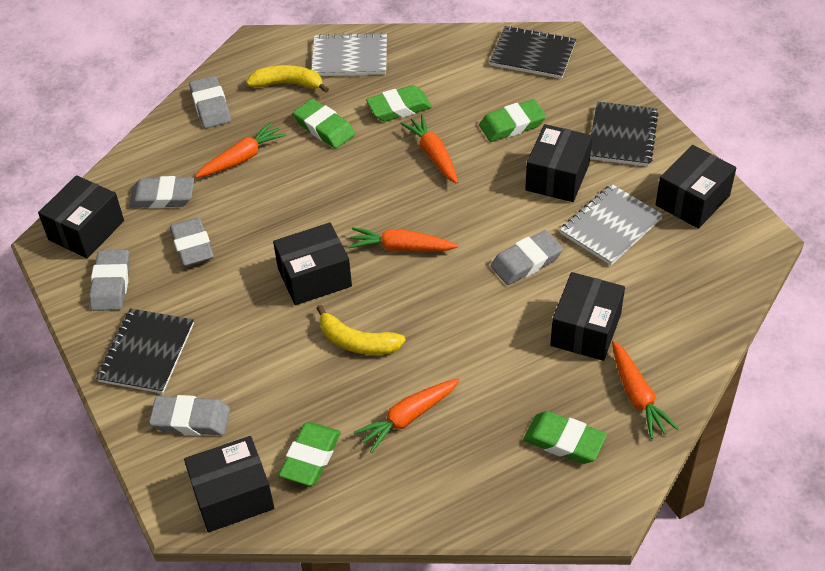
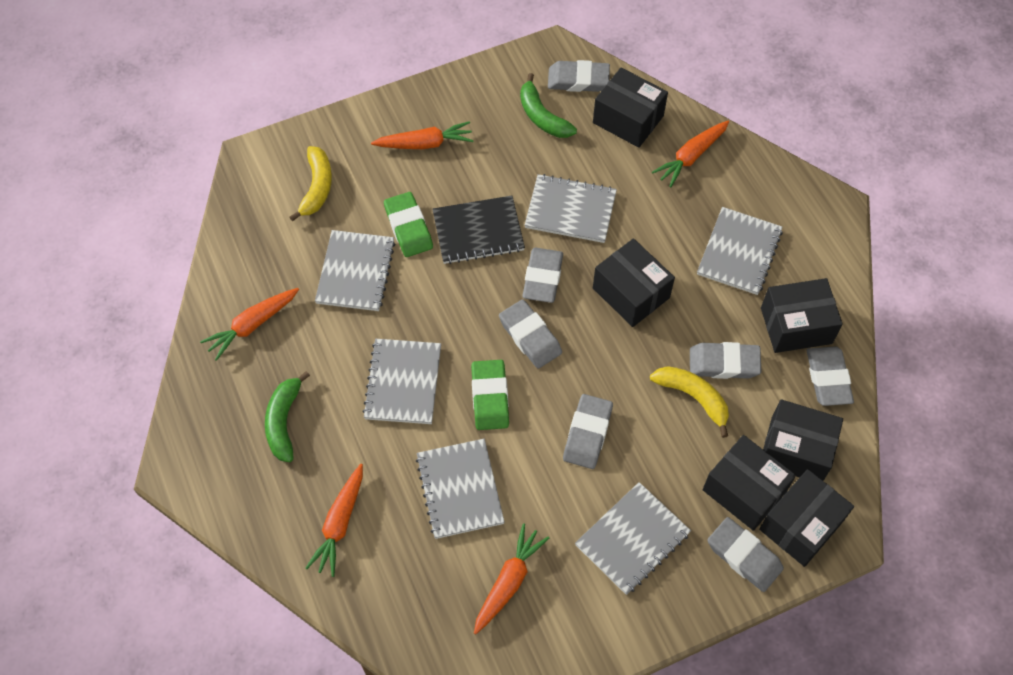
black notebook: [96,308,194,394] [489,26,576,79] [590,101,659,166] = 3 -> [432,195,525,264] = 1
green banana: none = 0 -> [265,371,310,462] [520,73,577,138] = 2
green eraser: [278,422,341,486] [293,99,355,149] [366,85,432,122] [479,99,546,142] [523,411,607,464] = 5 -> [384,192,433,257] [471,360,509,430] = 2
grey eraser: [89,250,130,311] [129,176,194,209] [149,395,230,436] [170,217,214,267] [189,76,231,129] [491,230,563,285] = 6 -> [499,299,562,369] [522,248,563,303] [548,60,610,92] [563,394,613,469] [690,342,762,379] [707,517,784,592] [807,346,854,406] = 7
grey notebook: [311,32,387,76] [560,184,663,265] = 2 -> [315,230,395,311] [362,339,441,424] [416,439,505,539] [525,174,617,243] [575,482,691,595] [697,207,783,295] = 6

